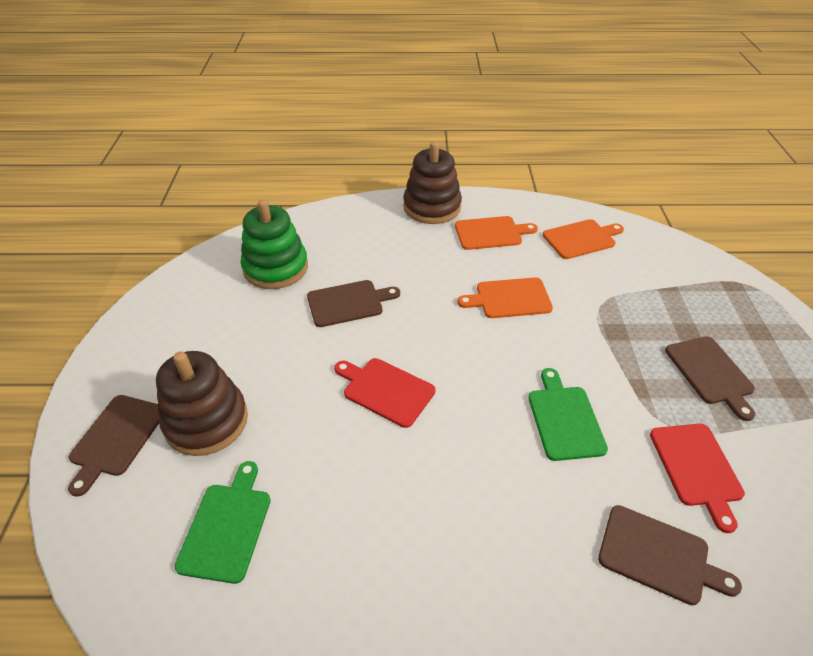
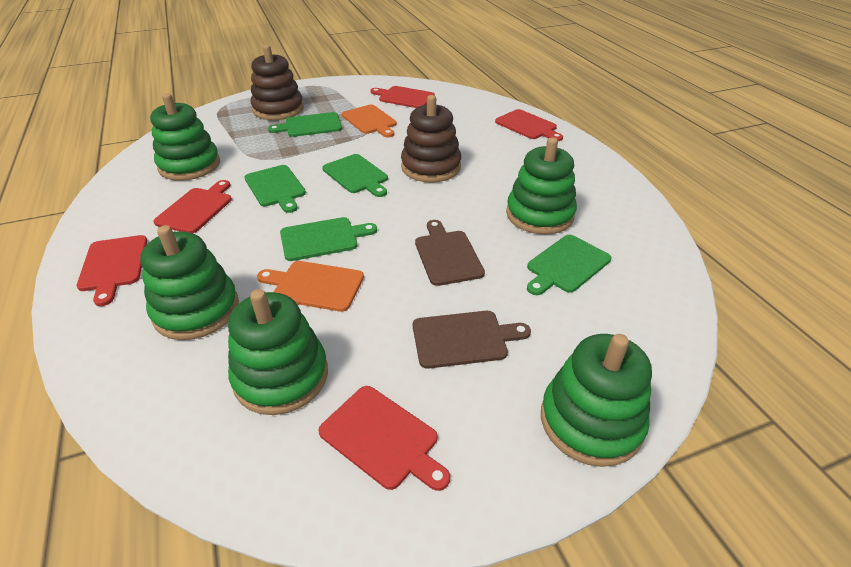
brown cutting board: [68,395,159,497] [307,280,400,327] [598,505,742,605] [665,337,755,421] = 4 -> [413,311,531,369] [415,220,485,286] = 2
green cutting board: [174,461,271,584] [528,368,608,461] = 2 -> [245,165,306,213] [268,112,342,137] [280,217,377,261] [322,154,388,197] [527,235,611,295] = 5
green stacking toy: [240,199,308,289] = 1 -> [140,225,239,340] [150,93,220,181] [228,289,328,415] [506,137,577,235] [541,334,652,467] = 5
orange cutting board: [455,216,538,250] [457,277,553,318] [543,219,624,259] = 3 -> [257,261,364,312] [342,104,397,137] = 2
red cutting board: [334,358,435,428] [650,424,745,533] = 2 -> [77,235,147,306] [153,180,232,233] [318,386,450,491] [370,86,435,108] [495,109,563,141] = 5

